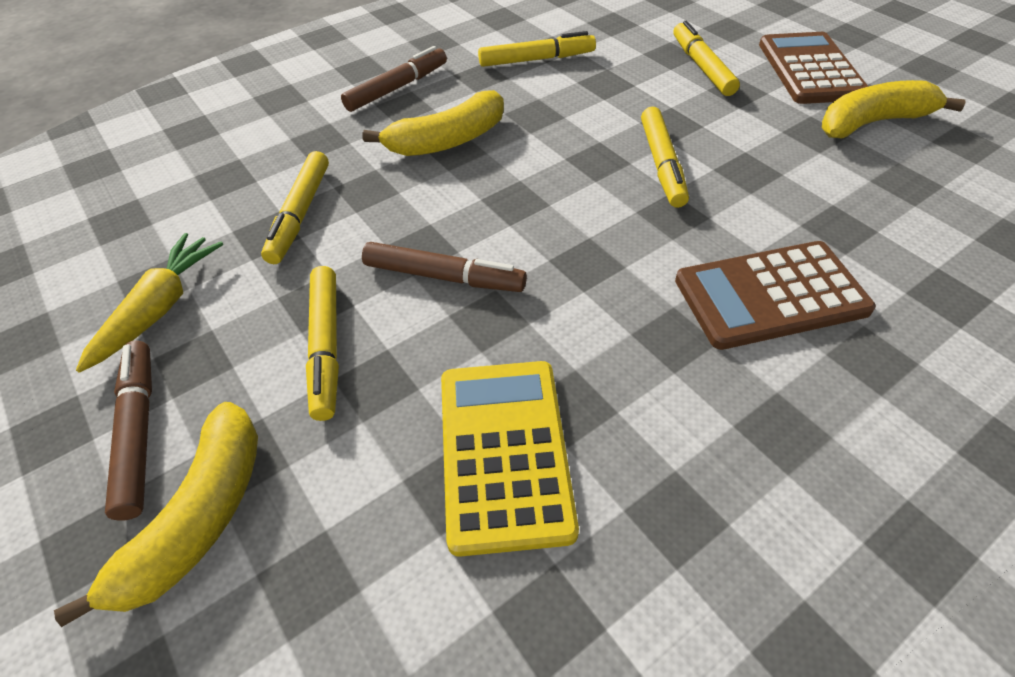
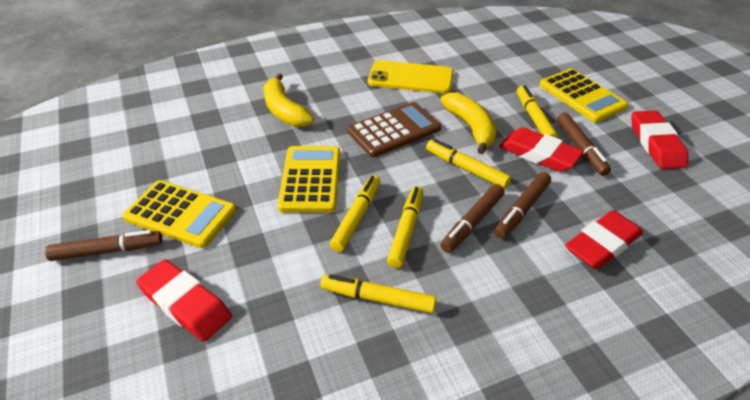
brown calculator: [675,241,876,350] [759,32,869,104] = 2 -> [347,102,441,157] = 1
brown marker: [105,341,152,521] [341,46,447,112] [362,242,527,292] = 3 -> [45,230,162,261] [441,184,505,253] [494,172,551,239] [557,113,611,176] = 4
red eraser: none = 0 -> [136,259,232,342] [499,127,584,172] [565,210,643,270] [632,110,688,169] = 4
yellow banana: [54,402,258,627] [362,90,504,156] [822,80,966,138] = 3 -> [263,73,314,127] [440,92,496,154] = 2
yellow calculator: [441,361,579,557] = 1 -> [122,180,236,248] [277,146,340,213] [540,68,628,122] = 3
yellow carrot: [76,233,223,373] = 1 -> none = 0
yellow phone: none = 0 -> [368,60,453,93] = 1

